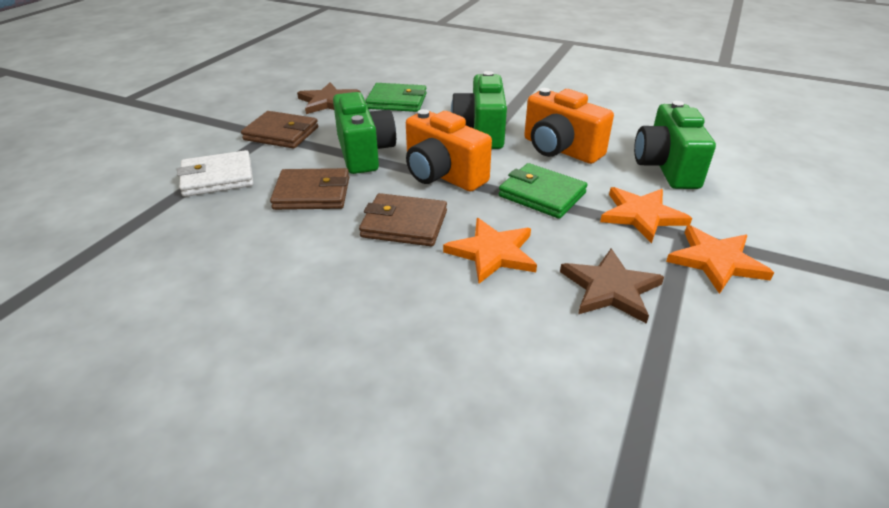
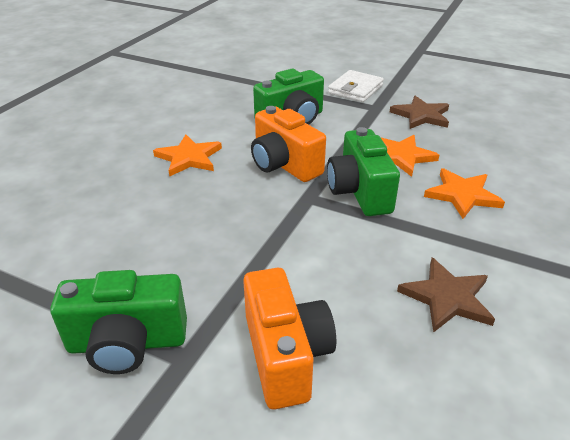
brown wallet: [241,111,318,149] [270,168,349,210] [359,193,447,247] = 3 -> none = 0
green wallet: [366,83,427,112] [499,163,587,219] = 2 -> none = 0

